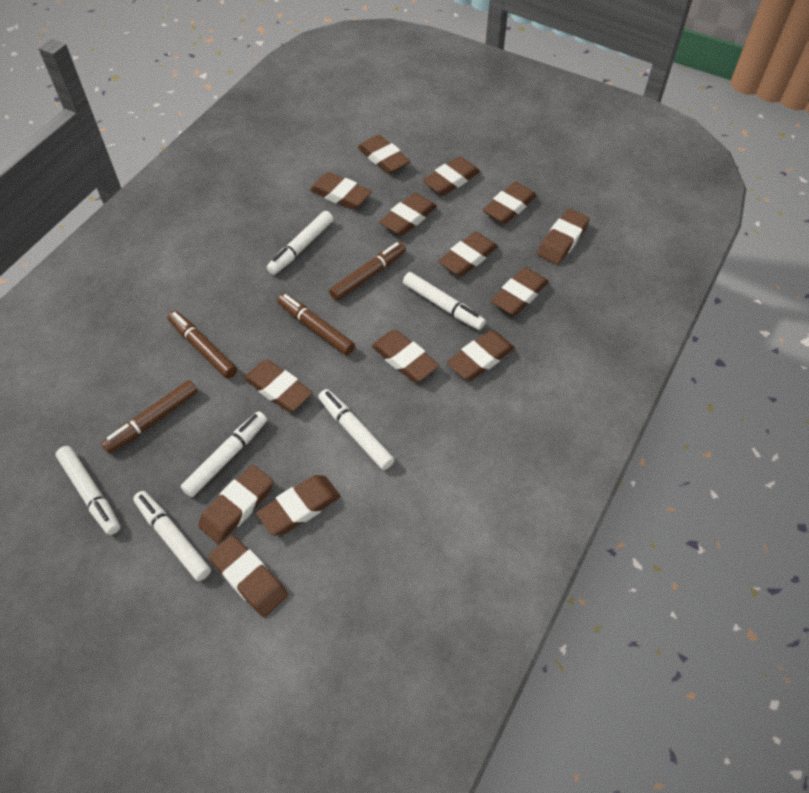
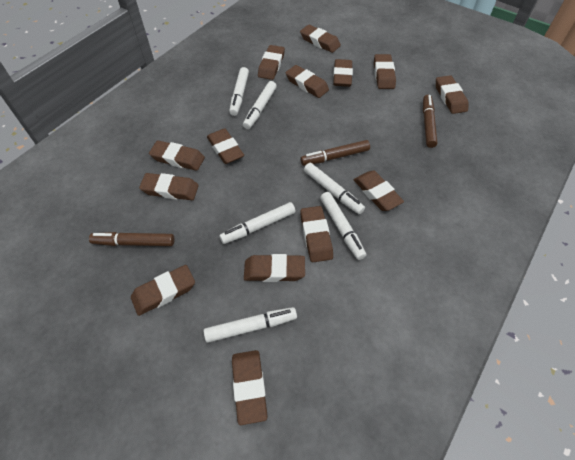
brown marker: [101,380,198,454] [167,311,237,379] [277,293,355,355] [329,242,406,301] = 4 -> [89,232,174,246] [300,140,370,166] [423,95,438,148] = 3

